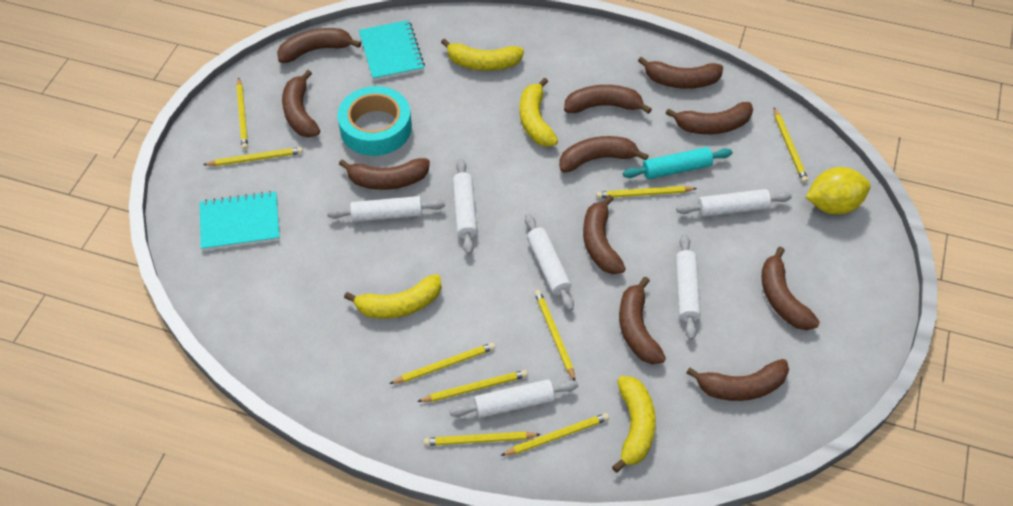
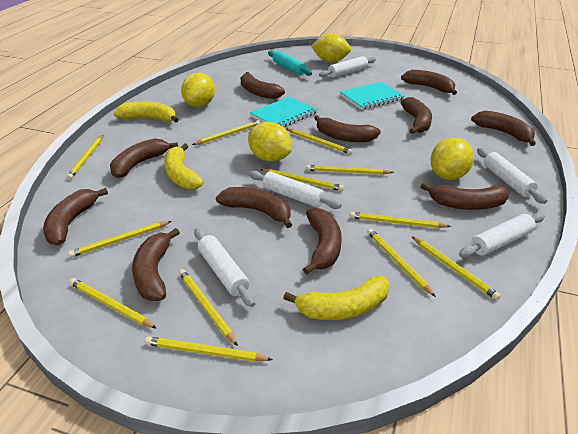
turquoise tape: [337,86,412,156] = 1 -> none = 0
white rolling pin: [327,196,445,222] [450,379,578,418] [453,159,477,255] [525,214,574,311] [676,189,792,217] [676,234,701,340] = 6 -> [194,228,255,307] [249,171,342,209] [319,56,376,78] [459,212,545,258] [477,148,547,204] = 5
yellow banana: [344,274,442,319] [441,38,524,71] [520,78,558,146] [612,376,656,473] = 4 -> [114,101,179,123] [164,143,204,190] [283,275,390,320] = 3
yellow lemon: [806,167,871,215] = 1 -> [181,73,215,107] [248,122,292,162] [311,33,351,62] [430,137,474,180] = 4
yellow pencil: [203,147,303,166] [236,78,248,150] [389,343,495,384] [417,370,528,402] [424,432,541,446] [501,413,609,456] [534,290,575,381] [596,186,697,198] [774,108,808,183] = 9 -> [67,135,103,180] [68,221,171,258] [69,278,156,328] [145,336,273,362] [179,269,238,346] [192,120,260,145] [260,169,344,191] [286,128,353,154] [306,165,394,175] [349,212,451,228] [367,229,436,297] [412,237,501,300] = 12

